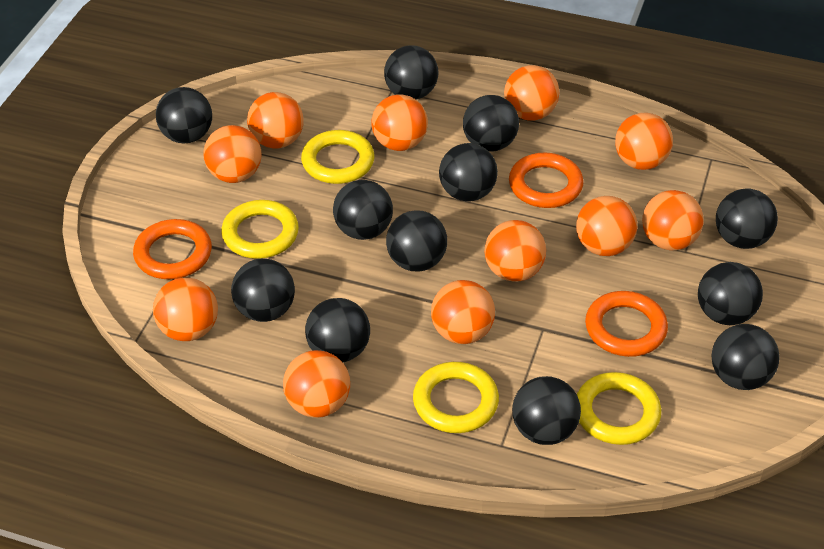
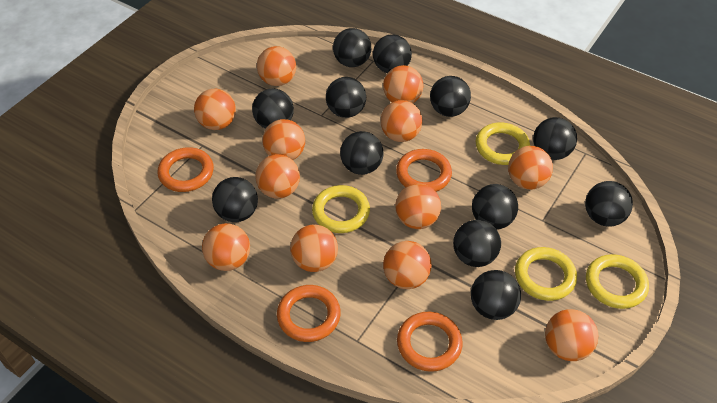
orange ball: [153,278,218,341] [204,125,262,183] [247,92,304,148] [283,350,350,418] [371,94,428,151] [431,280,495,344] [484,220,546,282] [504,65,559,121] [576,196,637,256] [615,113,673,170] [642,190,704,251] = 11 -> [194,89,236,130] [202,223,250,271] [255,154,300,199] [257,46,296,86] [263,119,305,160] [290,225,338,272] [381,100,422,142] [383,65,423,103] [383,241,432,289] [395,184,441,229] [508,146,553,190] [545,309,598,361] = 12
orange ring: [133,219,212,279] [509,153,584,208] [585,291,668,357] = 3 -> [158,147,214,192] [277,285,341,342] [396,149,452,192] [397,312,463,372] = 4

